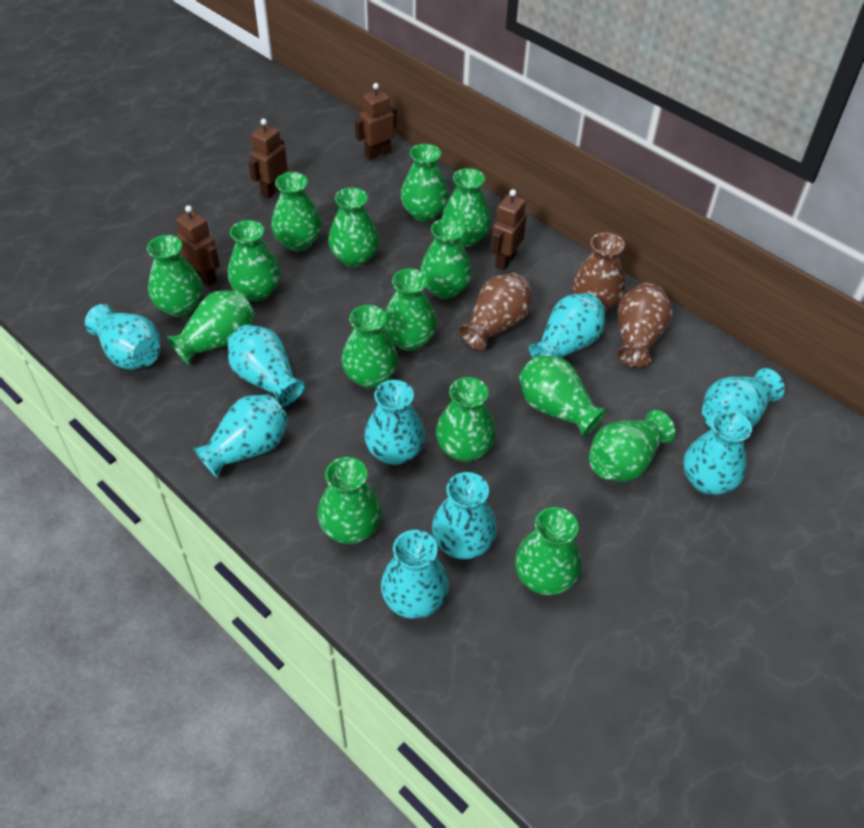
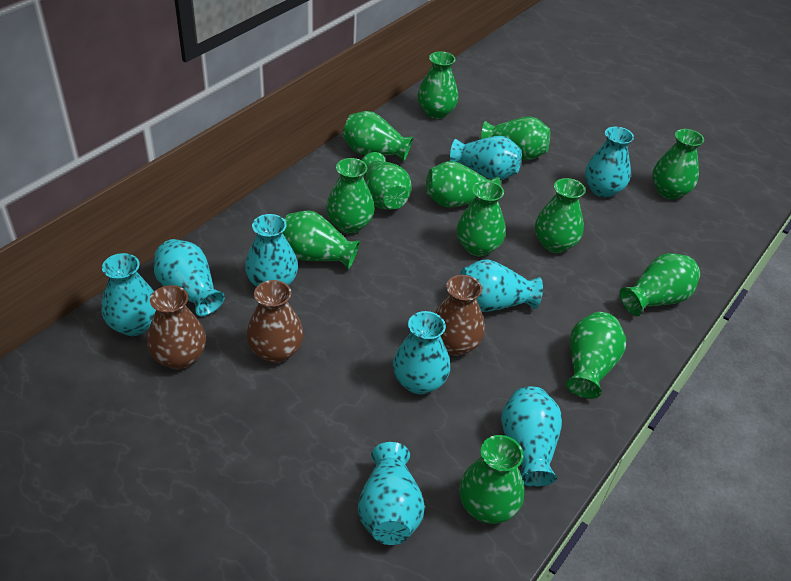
brown robot: [176,205,220,286] [248,119,288,198] [355,83,397,160] [491,189,526,270] = 4 -> none = 0
green vase: [147,235,203,317] [167,290,255,365] [228,220,281,301] [271,172,322,252] [317,457,382,544] [328,187,379,267] [341,305,398,388] [383,269,437,351] [401,144,449,222] [420,218,472,299] [436,377,496,462] [442,168,491,247] [515,507,582,595] [519,355,607,437] [589,410,675,482] = 15 -> [283,210,360,270] [326,158,375,234] [342,111,413,162] [362,152,412,210] [417,51,458,119] [426,161,501,208] [457,181,506,257] [459,435,524,524] [481,117,550,160] [535,178,585,253] [566,312,626,399] [620,253,700,316] [652,129,704,200] = 13

